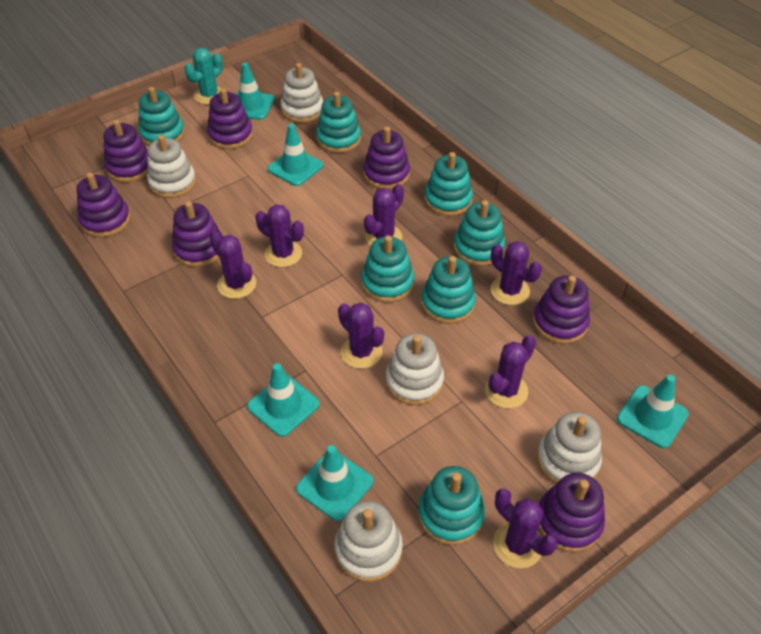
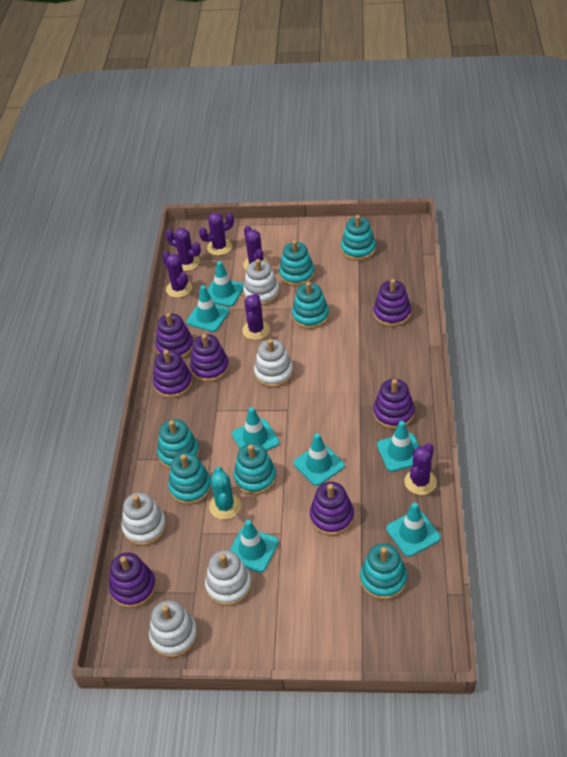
purple cactus: [210,231,256,299] [256,204,304,267] [338,303,384,369] [364,184,404,246] [485,335,536,409] [491,241,542,305] [493,489,557,568] = 7 -> [162,251,192,298] [166,228,201,271] [199,212,234,256] [242,294,270,340] [243,226,269,270] [405,443,437,495] = 6
turquoise traffic cone: [236,63,275,120] [247,363,320,437] [268,124,323,186] [296,445,373,521] [617,375,689,448] = 5 -> [187,285,229,332] [207,261,244,307] [229,520,279,573] [232,407,279,451] [294,433,345,486] [377,421,419,472] [386,502,441,557] = 7

